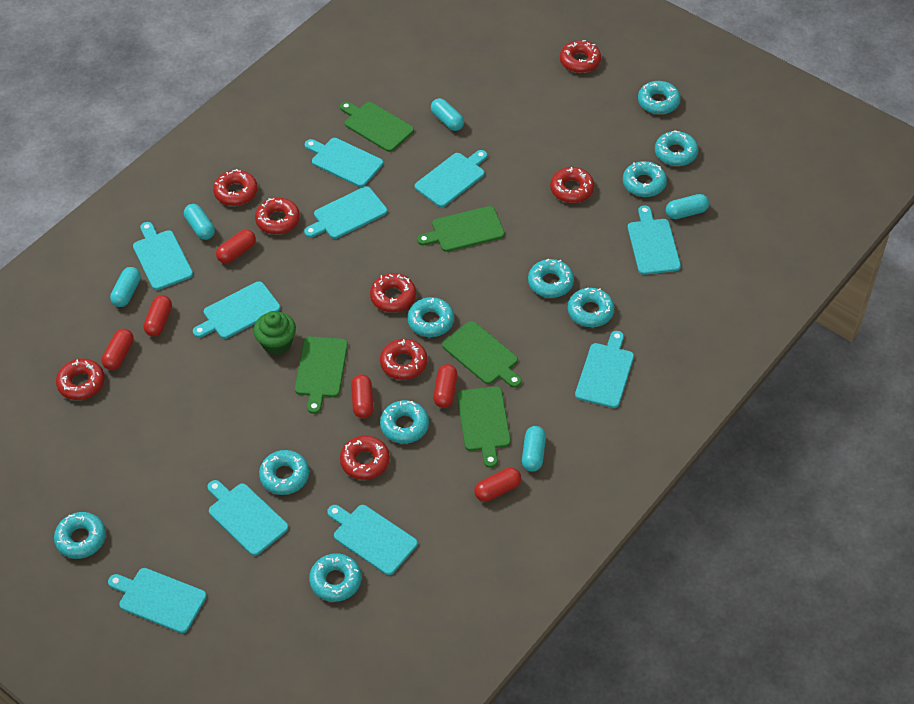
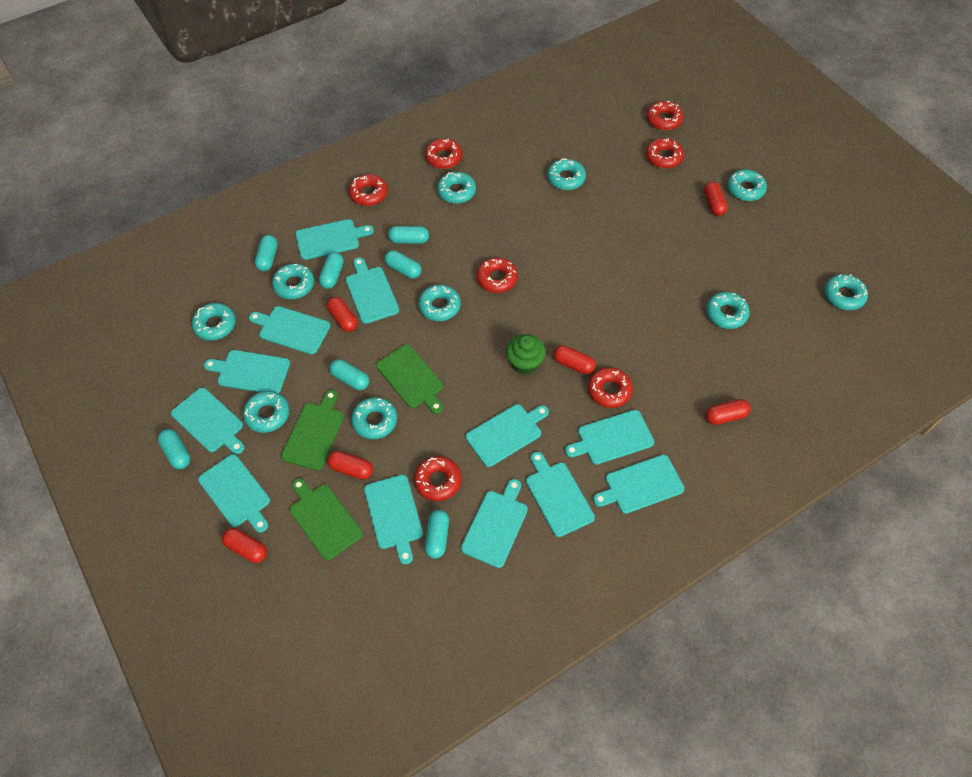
green cutting board: [295,336,348,414] [340,101,414,152] [417,206,505,252] [442,321,522,388] [457,386,511,468] = 5 -> [281,390,344,470] [290,478,363,561] [376,345,443,414] = 3
red donut: [56,358,105,400] [213,169,258,206] [255,198,300,234] [340,435,390,480] [370,273,416,312] [380,339,428,380] [550,167,594,203] [560,40,601,73] = 8 -> [349,174,388,206] [414,456,461,501] [425,138,463,169] [476,257,518,293] [588,367,633,408] [646,101,683,130] [646,138,684,168] = 7
turquoise capsule: [110,267,141,307] [184,204,215,240] [431,98,464,131] [522,426,546,472] [666,194,709,219] = 5 -> [158,429,190,469] [255,235,278,271] [319,252,344,289] [329,359,369,390] [384,250,422,279] [388,226,429,244] [425,510,449,559] = 7
turquoise cutting board: [108,568,207,633] [133,222,193,290] [193,281,281,339] [207,480,289,556] [304,186,387,239] [305,138,383,187] [327,505,418,575] [415,150,487,207] [575,331,634,408] [628,205,681,275] = 10 -> [171,387,245,454] [198,454,270,533] [204,350,290,393] [249,306,331,354] [296,219,374,260] [346,257,399,324] [364,475,423,564] [461,479,528,568] [466,404,549,467] [526,452,595,537] [565,410,654,465] [593,455,685,514] = 12

